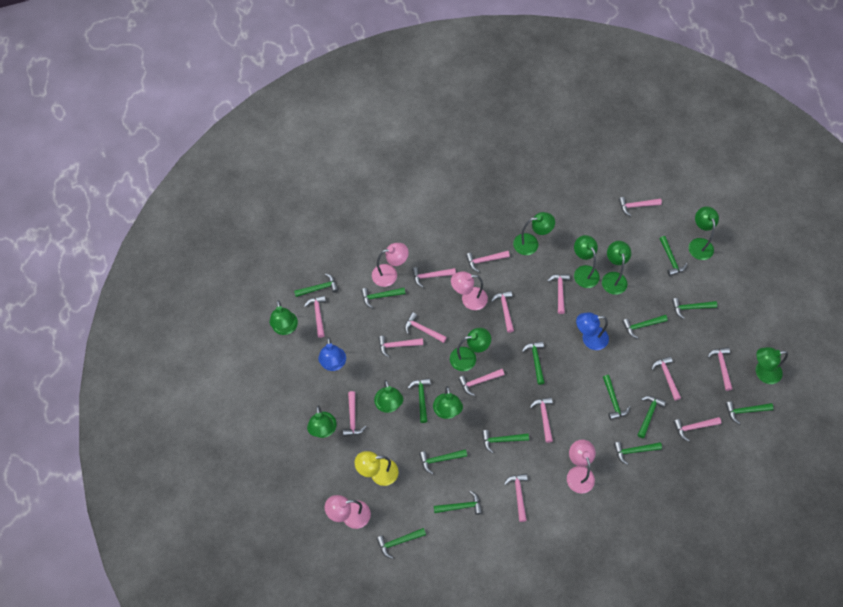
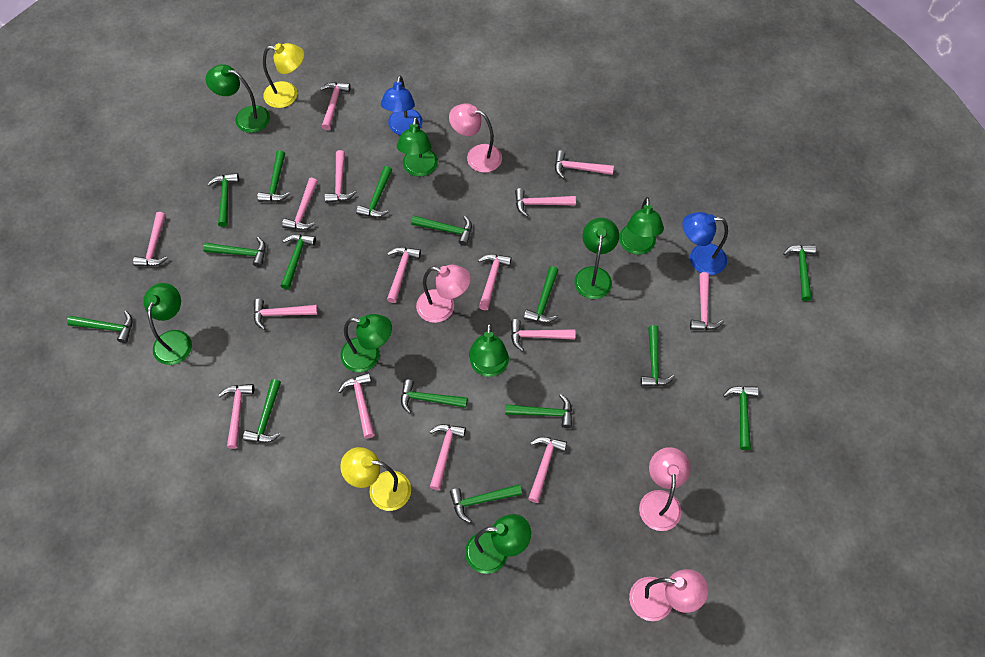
green lamp: [269,300,298,335] [307,405,337,438] [374,380,404,413] [433,386,463,419] [450,328,491,371] [513,212,555,255] [574,235,600,288] [602,241,632,295] [689,206,719,260] [756,347,788,384] = 10 -> [143,283,192,365] [206,64,270,133] [340,314,392,372] [397,117,438,177] [465,514,531,574] [469,323,509,377] [574,218,619,299] [619,197,664,255] = 8
yellow lamp: [355,451,399,486] = 1 -> [263,43,304,108] [340,447,411,511] = 2

